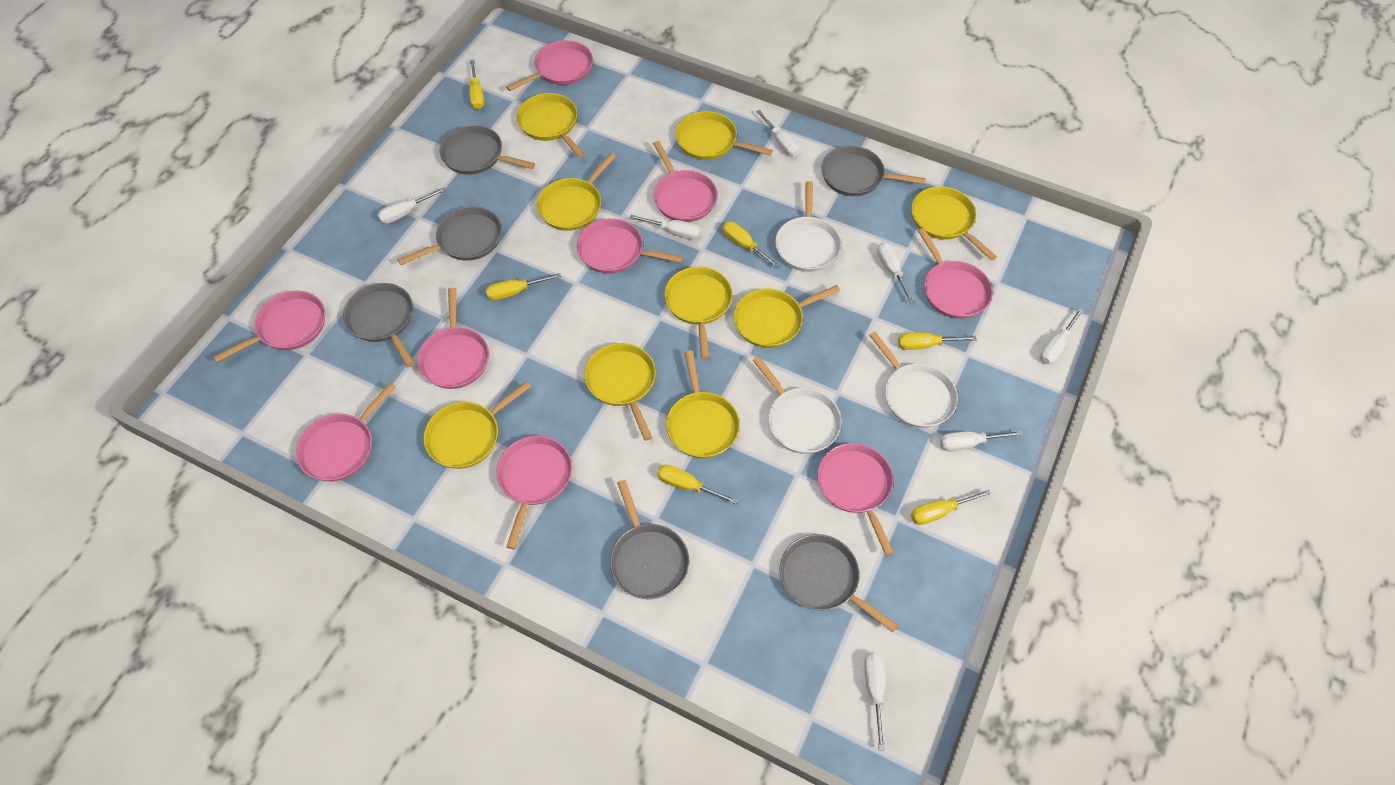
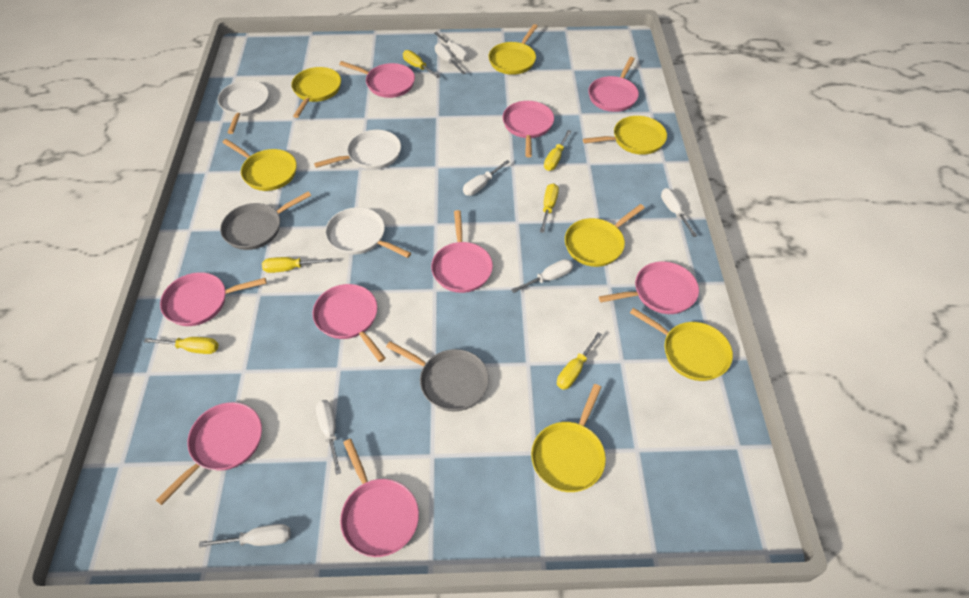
grey pan: [343,283,414,367] [398,206,502,265] [440,125,535,175] [610,480,689,599] [780,534,898,632] [821,146,926,196] = 6 -> [220,191,311,250] [386,341,489,412] = 2
yellow pan: [423,381,531,469] [517,93,585,158] [537,153,616,231] [584,343,656,441] [664,267,732,359] [666,350,740,458] [675,111,773,160] [734,285,840,348] [911,186,997,261] = 9 -> [222,139,297,191] [291,67,341,118] [488,24,538,75] [531,384,606,492] [565,204,645,267] [583,116,667,155] [630,308,733,381] = 7

